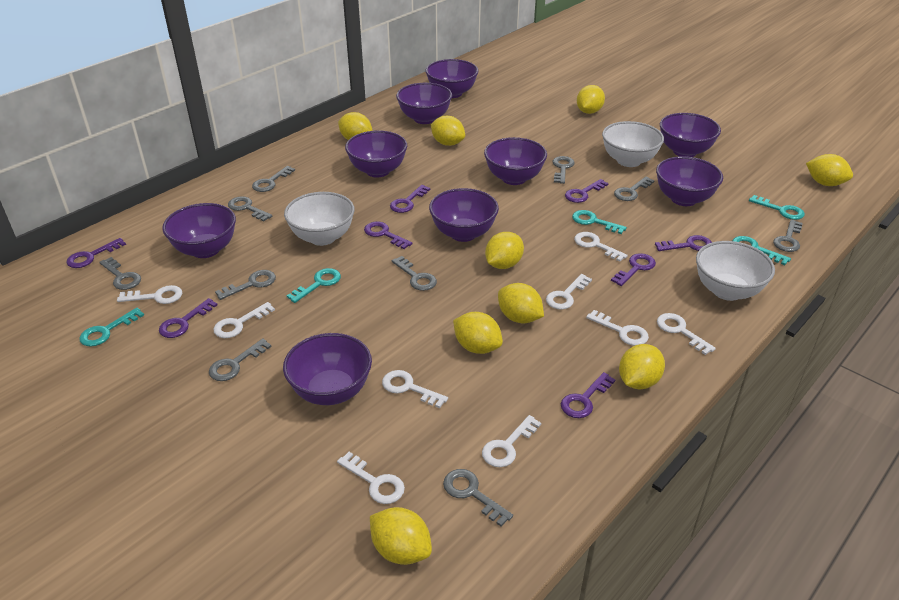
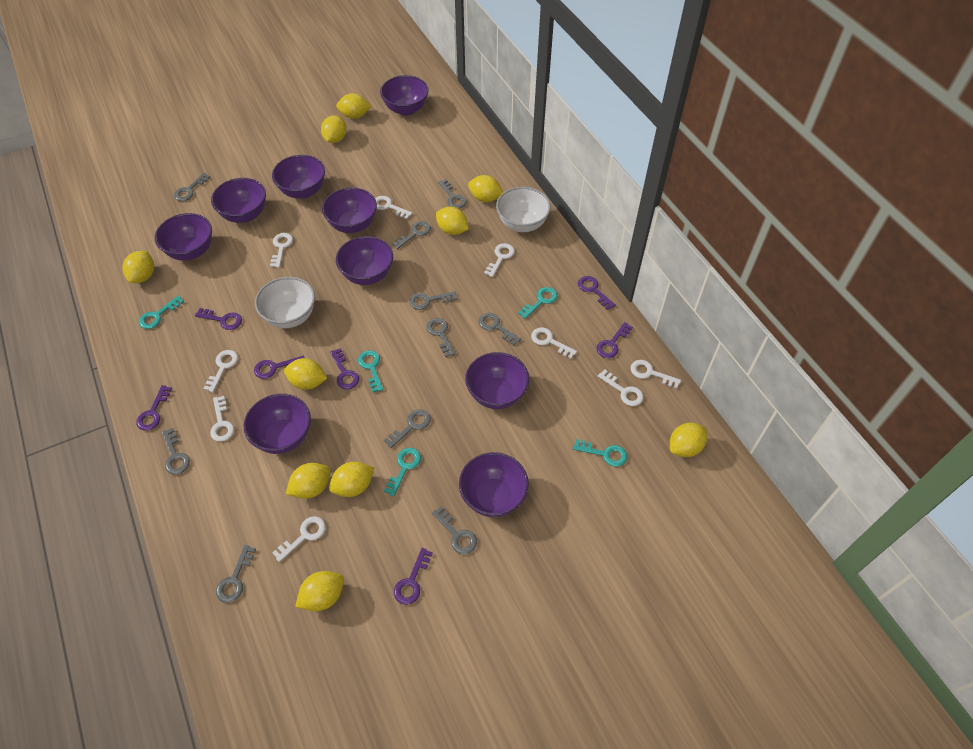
purple key: [67,238,126,268] [159,298,217,338] [364,221,413,249] [390,185,430,213] [561,372,616,418] [565,179,609,203] [611,253,656,286] [655,235,712,251] = 8 -> [136,385,172,431] [195,308,242,330] [254,356,304,379] [330,348,359,389] [394,548,433,605] [578,276,616,310] [596,322,633,358] = 7
white bowl: [284,192,355,246] [602,121,664,167] [696,241,775,301] = 3 -> [255,277,315,328] [496,187,551,232] = 2
yellow lemon: [338,112,372,140] [370,507,432,565] [431,116,465,146] [453,312,503,354] [485,232,524,269] [498,283,544,323] [577,85,605,114] [619,344,665,389] [806,154,853,186] = 9 -> [122,251,154,283] [284,358,327,390] [286,463,331,499] [295,571,344,611] [321,115,347,143] [329,462,374,497] [336,93,371,119] [436,207,469,235] [468,175,503,202] [670,423,707,457] = 10

